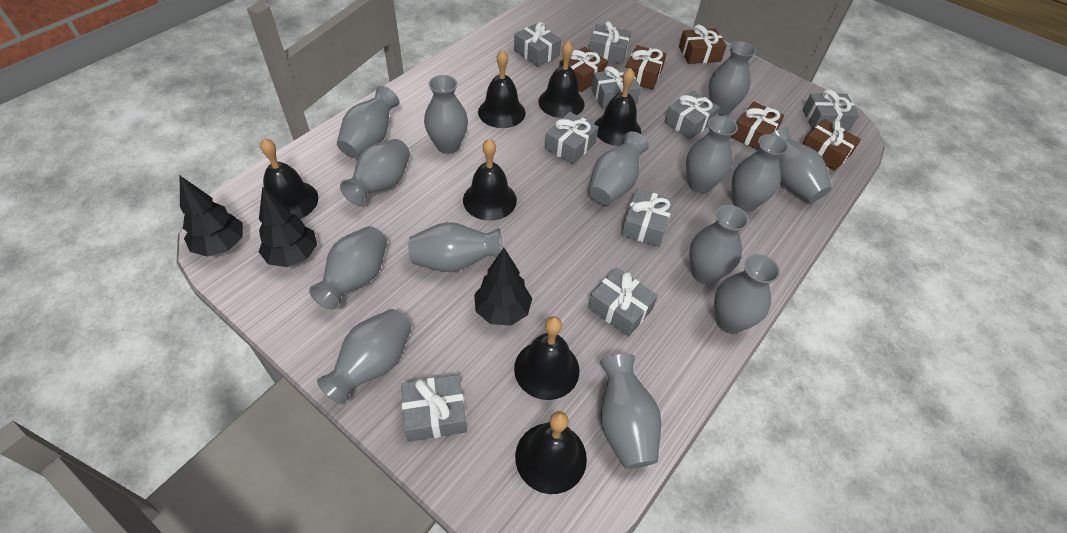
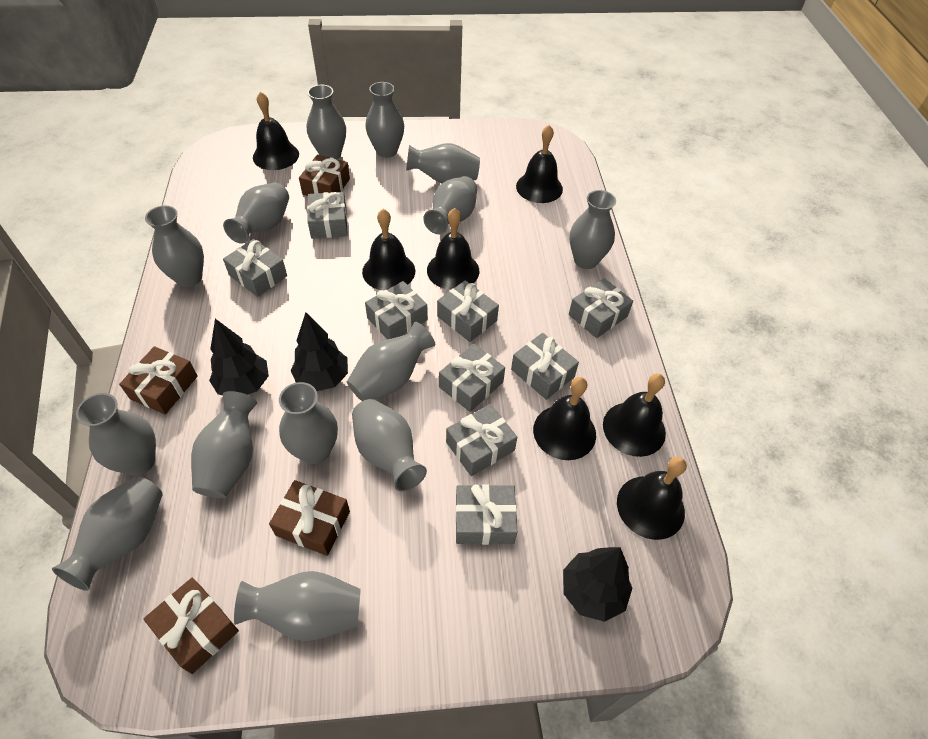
brown gift: [559,47,608,92] [625,45,666,90] [679,25,727,64] [731,101,784,150] [802,119,861,171] = 5 -> [119,346,198,414] [143,578,239,674] [269,480,350,556] [299,155,350,196] = 4

